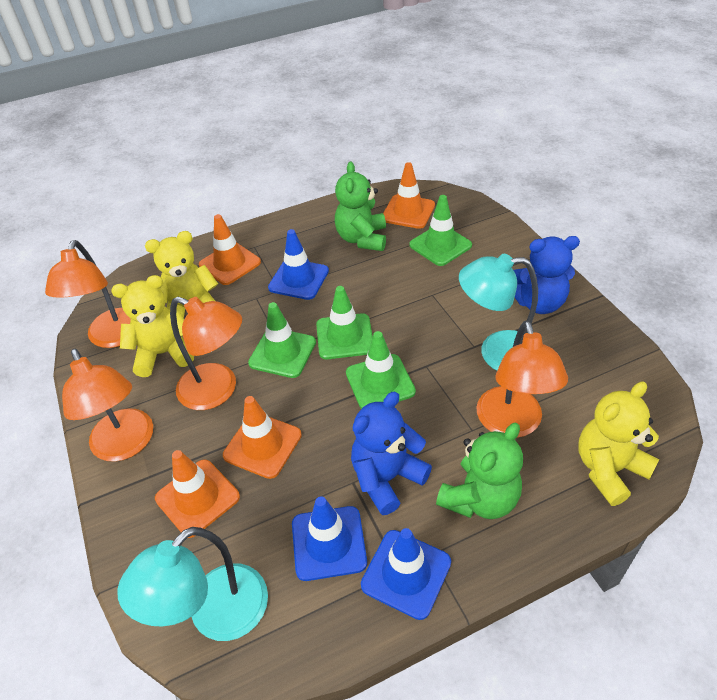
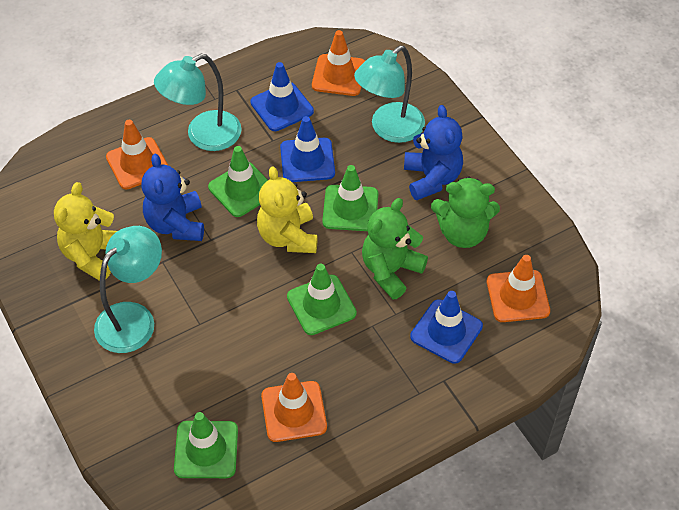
orange lamp: [45,240,131,348] [62,349,153,462] [170,297,242,410] [477,321,568,438] = 4 -> none = 0
turquoise lamp: [117,527,268,641] [459,254,538,370] = 2 -> [94,226,162,353] [154,54,241,151] [354,46,425,143] = 3
yellow teddy bear: [111,275,194,377] [145,231,218,318] [578,382,659,506] = 3 -> [54,182,117,281] [257,167,318,253] = 2

